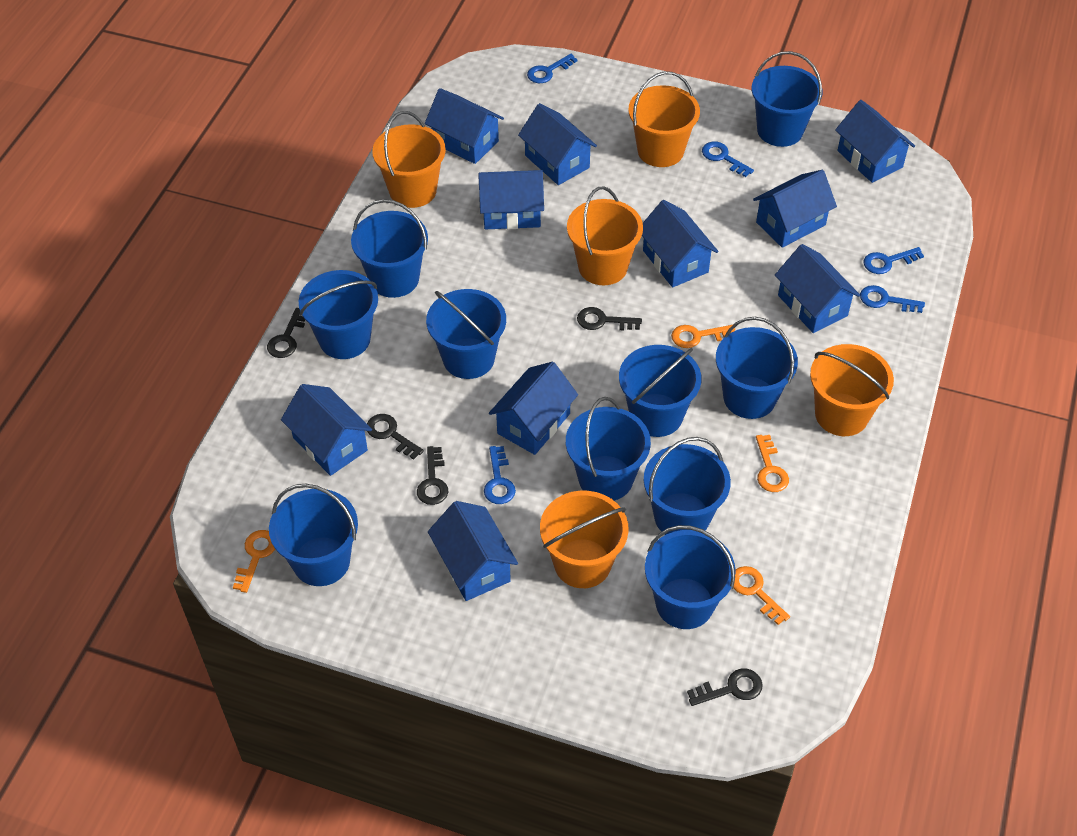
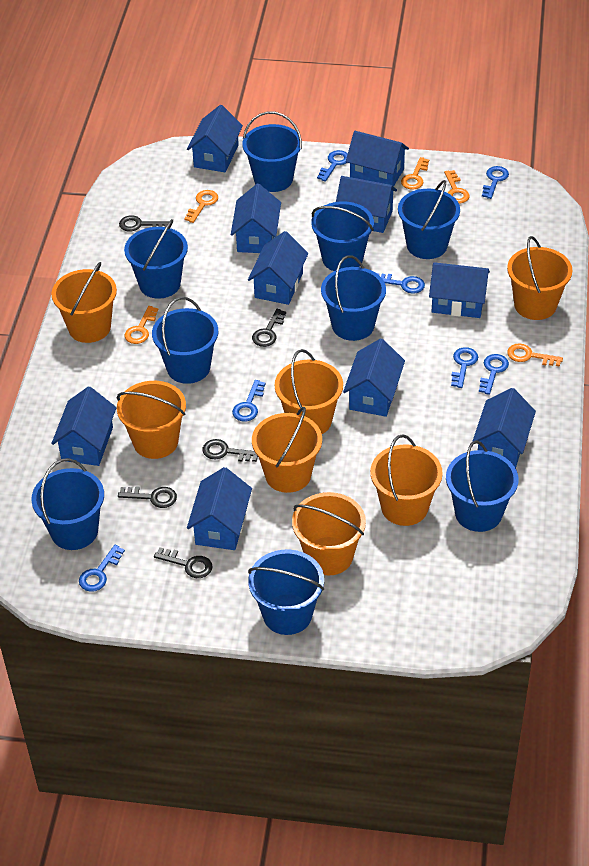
blue bucket: [269,484,358,586] [299,270,378,359] [351,199,428,298] [426,289,506,379] [566,397,651,501] [619,345,701,437] [644,437,731,535] [645,525,736,629] [716,317,798,419] [752,51,823,147] = 10 -> [31,458,104,550] [124,219,188,299] [152,297,218,384] [242,111,302,192] [248,550,324,635] [311,201,374,271] [321,255,386,341] [398,180,460,259] [446,440,519,532] = 9
blue key: [484,446,516,504] [527,54,577,83] [702,142,754,177] [860,285,925,313] [864,247,924,274] = 5 -> [79,545,125,592] [232,380,266,422] [317,150,348,182] [377,273,425,294] [451,347,478,388] [479,354,509,395] [482,166,509,199] = 7
orange bucket: [372,111,446,208] [540,491,629,588] [567,186,643,285] [628,71,700,167] [810,344,894,436] = 5 -> [51,262,117,343] [117,381,186,459] [252,407,322,493] [275,349,343,434] [292,492,366,575] [370,434,443,526] [507,236,573,320] = 7
orange key: [233,530,275,593] [671,325,735,348] [733,566,790,625] [756,435,789,492] = 4 -> [125,306,158,344] [184,190,218,223] [401,157,429,190] [444,170,470,203] [507,343,563,367] = 5

